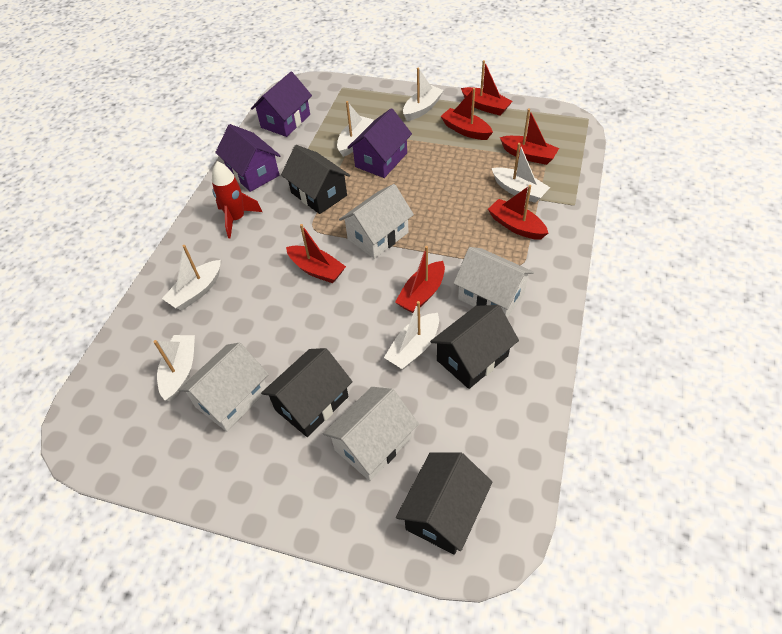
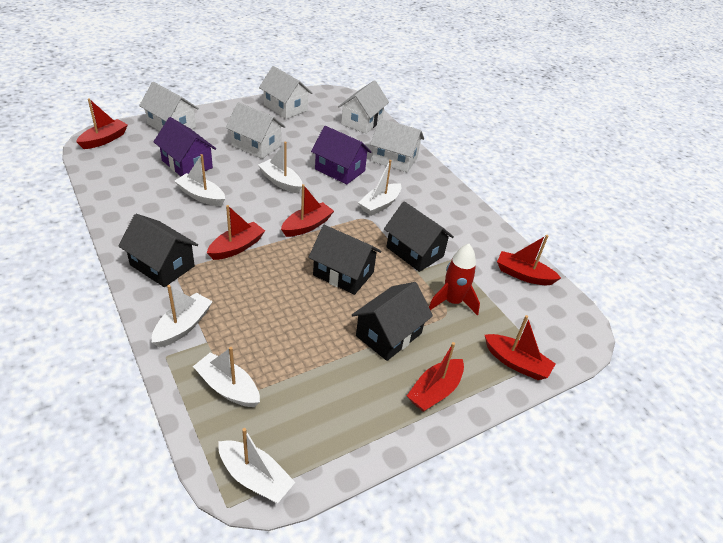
purple house: [215,124,281,192] [251,72,312,137] [347,108,412,178] = 3 -> [153,117,216,176] [311,126,372,185] = 2
white house: [178,342,269,431] [323,387,419,481] [339,184,414,259] [453,247,534,318] = 4 -> [139,82,199,131] [226,102,286,159] [259,66,312,119] [338,80,389,134] [370,118,424,172] = 5

